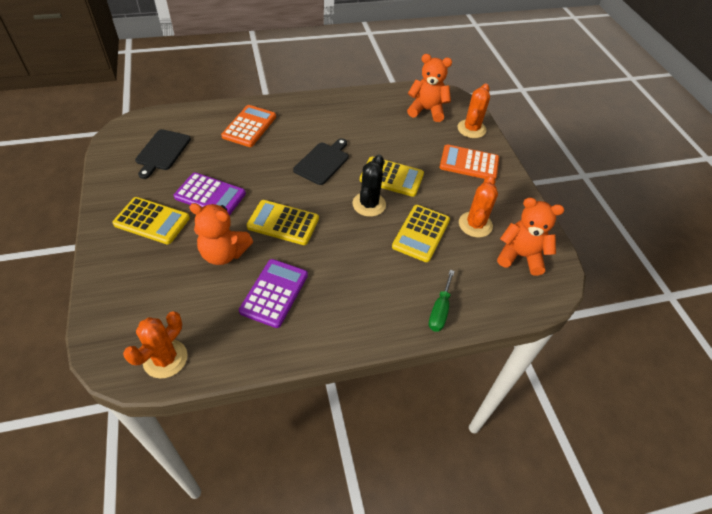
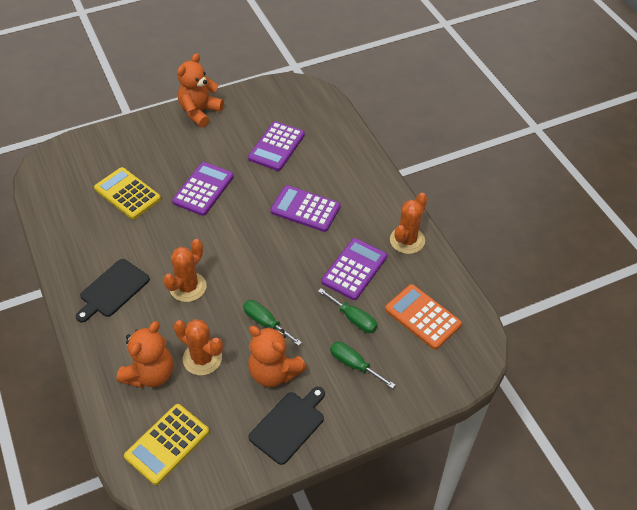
black cactus: [352,155,386,217] = 1 -> none = 0
green screwdriver: [429,270,455,332] = 1 -> [243,300,302,346] [318,288,378,333] [330,342,395,389] = 3
orange calculator: [221,105,276,147] [440,145,499,180] = 2 -> [385,284,462,350] = 1
purple calculator: [174,173,246,216] [239,259,308,328] = 2 -> [172,162,234,216] [248,121,305,171] [270,185,341,232] [321,238,387,300] = 4
yellow calculator: [112,197,190,244] [247,200,319,245] [360,157,424,197] [392,205,450,262] = 4 -> [94,167,161,219] [124,404,209,485] = 2

